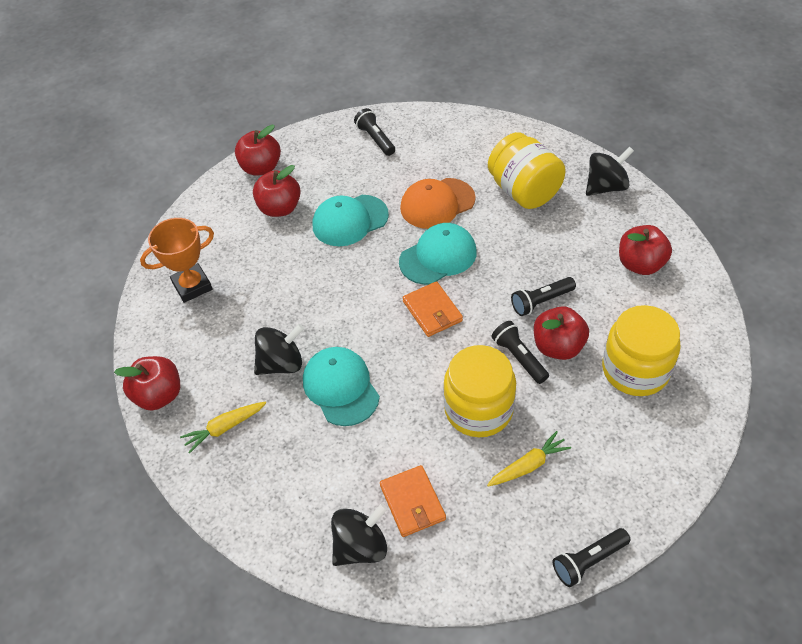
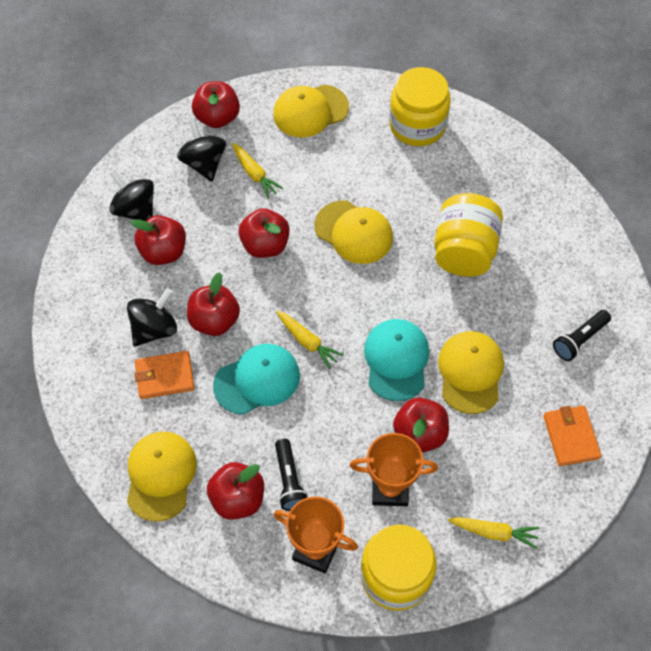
black flashlight: [354,108,395,156] [491,321,549,384] [511,277,576,316] [552,528,630,587] = 4 -> [275,439,308,511] [553,310,611,361] = 2
orange cap: [400,178,476,229] = 1 -> none = 0
orange trophy: [140,218,214,303] = 1 -> [274,496,358,573] [350,433,438,506] = 2
red apple: [114,356,180,411] [235,125,281,175] [253,165,301,217] [534,306,589,360] [619,225,672,275] = 5 -> [131,215,186,265] [187,272,240,336] [192,81,240,128] [207,462,264,520] [239,208,290,258] [393,397,449,452] = 6
turquoise cap: [303,347,380,426] [313,195,389,246] [399,223,477,285] = 3 -> [213,344,300,415] [364,319,429,401] = 2
yellow cap: none = 0 -> [127,432,197,522] [273,85,349,137] [314,201,393,264] [438,331,504,414] = 4
yellow carrot: [180,402,266,454] [487,431,571,487] = 2 -> [232,143,284,198] [276,311,344,369] [447,517,539,549] = 3

